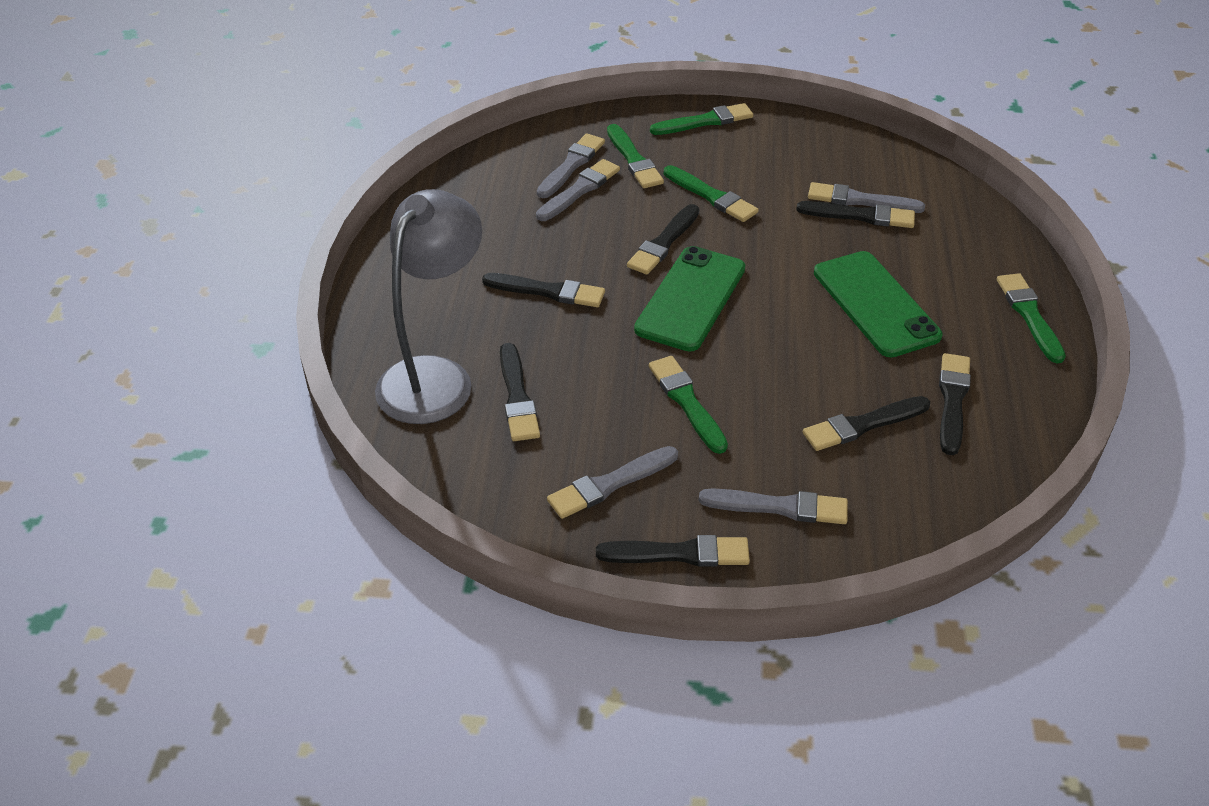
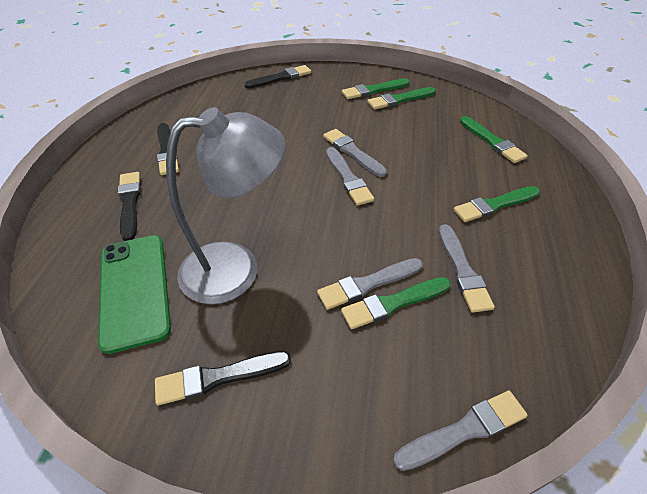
black brush: [482,273,605,307] [500,343,540,441] [596,535,750,567] [627,204,699,275] [796,201,915,228] [803,396,930,451] [939,353,971,455] = 7 -> [118,172,141,241] [155,351,291,405] [157,123,179,175] [244,65,311,88] = 4
green phone: [634,246,745,352] [814,251,942,357] = 2 -> [98,235,171,354] = 1

